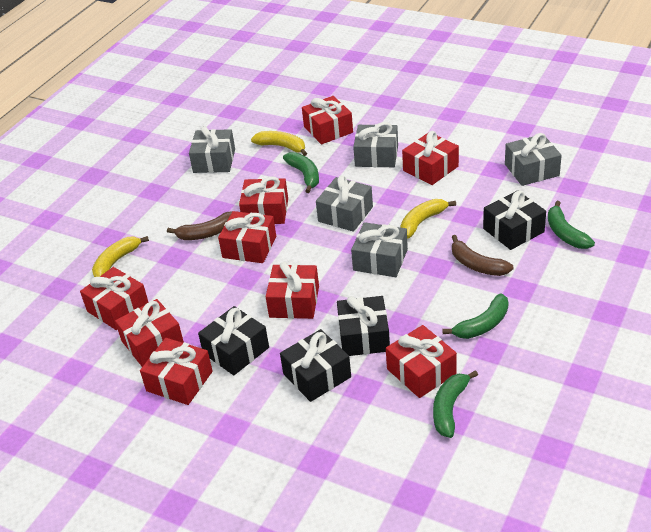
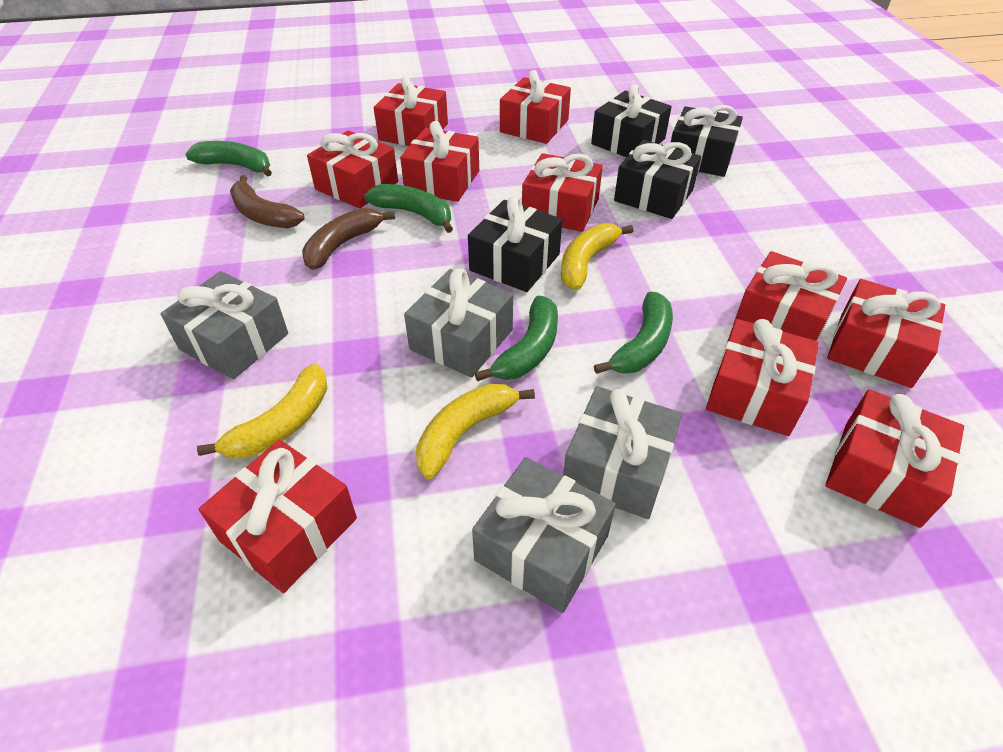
grey gift: [189,126,235,173] [316,175,373,232] [351,222,408,277] [353,122,398,167] [505,133,562,186] = 5 -> [160,271,288,379] [404,268,513,378] [472,457,616,613] [563,386,682,519] = 4
red gift: [80,267,148,330] [115,299,184,367] [140,338,213,405] [218,211,276,263] [239,177,288,224] [266,262,319,319] [302,96,353,144] [386,325,457,398] [402,131,459,185] = 9 -> [199,439,357,593] [307,131,398,209] [374,76,448,146] [400,121,479,202] [500,70,571,144] [522,153,603,232] [706,319,819,436] [733,251,847,341] [825,389,964,528] [827,279,945,388] = 10

